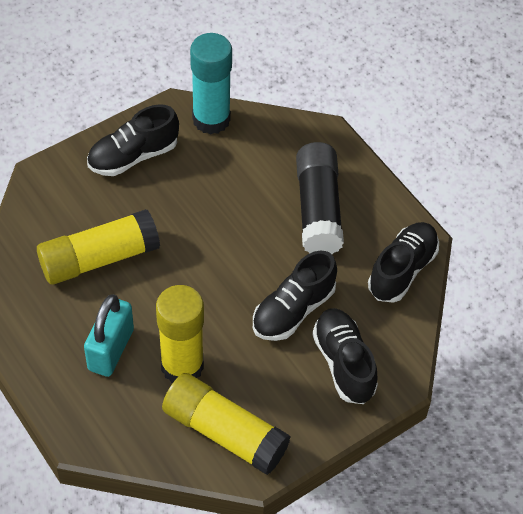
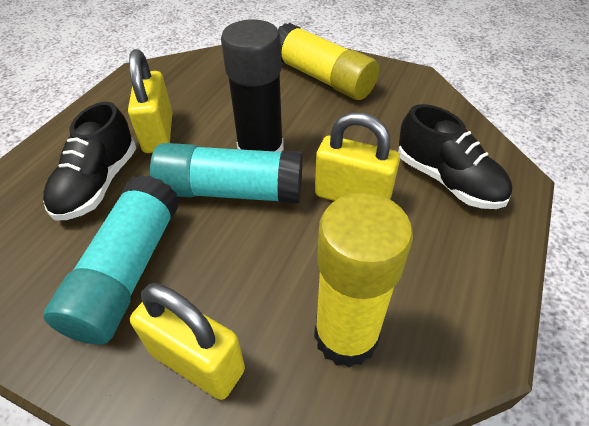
black shoe: [87,104,179,176] [253,250,337,341] [312,308,378,404] [368,222,439,303] = 4 -> [43,102,136,221] [398,104,512,209] = 2
turquoise glue stick: [190,33,232,134] = 1 -> [43,174,180,345] [150,143,302,203] = 2
turquoise padlock: [84,295,134,377] = 1 -> none = 0
yellow glue stick: [37,209,160,285] [156,285,204,383] [162,373,290,475] = 3 -> [278,23,379,100] [314,193,413,368] = 2
yellow padlock: none = 0 -> [128,49,172,153] [130,283,245,400] [315,112,400,201] = 3

